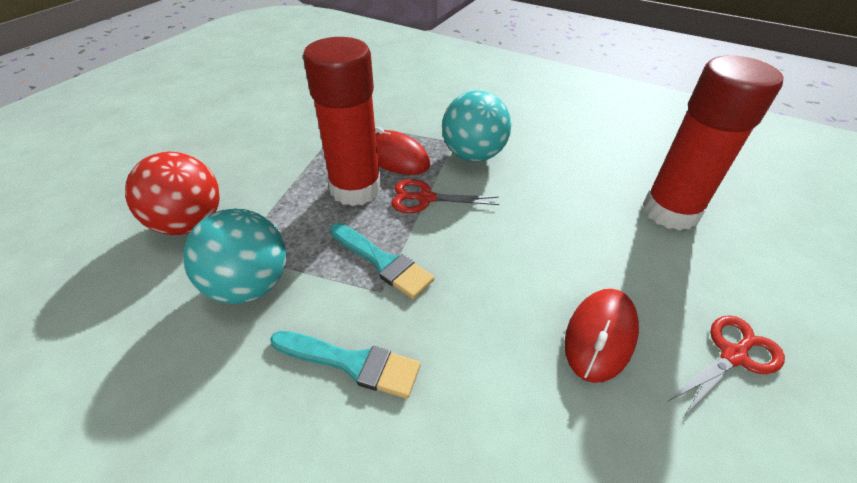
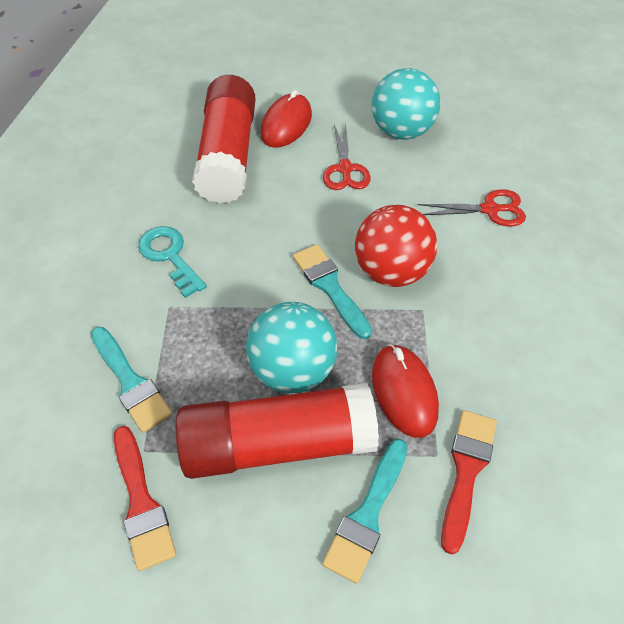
red brush: none = 0 -> [114,426,176,571] [441,410,497,554] = 2
turquoise brush: [270,331,421,399] [330,223,434,299] = 2 -> [91,327,172,433] [293,244,372,339] [322,439,408,584] = 3
turquoise key: none = 0 -> [138,226,207,298] = 1

